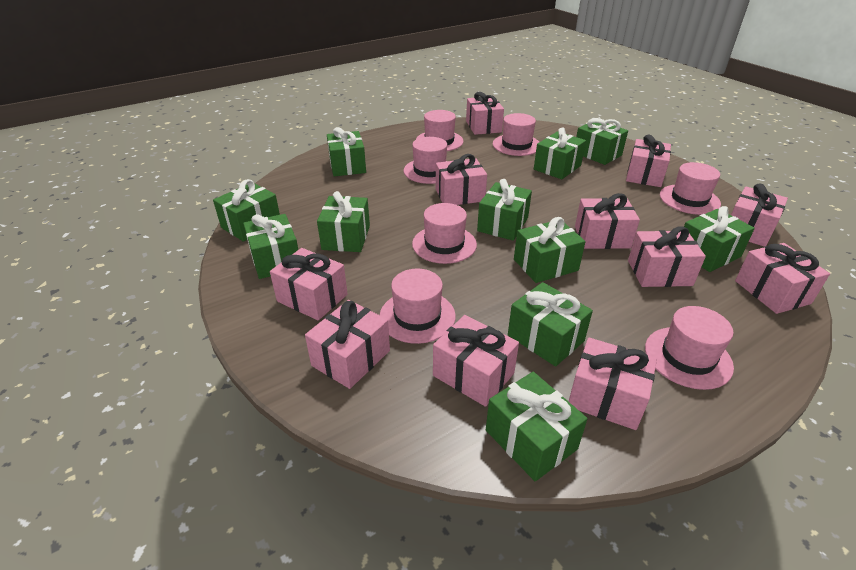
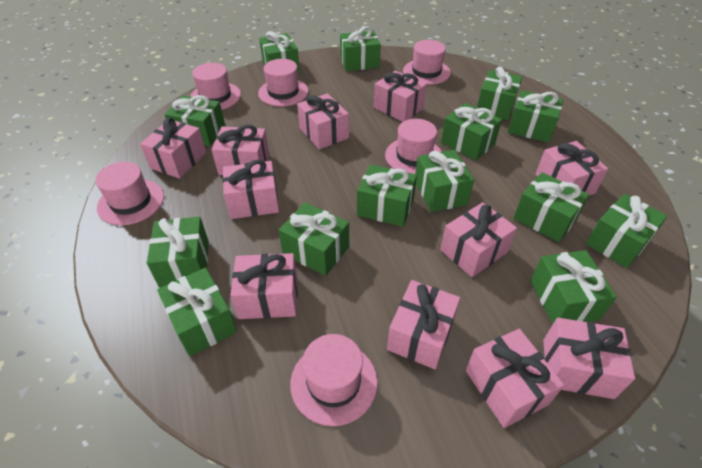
green gift: [213,179,280,242] [243,214,298,279] [317,191,370,252] [327,127,366,176] [477,179,532,241] [486,372,587,481] [508,282,593,367] [514,217,585,283] [534,127,586,179] [576,118,628,165] [684,206,755,272] = 11 -> [147,217,209,287] [157,268,237,357] [165,95,225,146] [259,31,300,73] [279,202,349,276] [340,26,381,71] [357,164,417,227] [415,150,474,212] [441,103,502,160] [477,67,522,121] [508,90,563,143] [514,172,589,242] [530,250,617,324] [586,194,668,268] = 14
pink hat: [380,269,456,344] [403,137,447,184] [412,203,477,264] [416,110,463,151] [493,113,539,156] [645,306,734,390] [660,162,721,215] = 7 -> [96,162,164,225] [190,63,241,110] [258,59,308,107] [290,334,378,426] [385,119,442,174] [403,40,451,85] = 6

